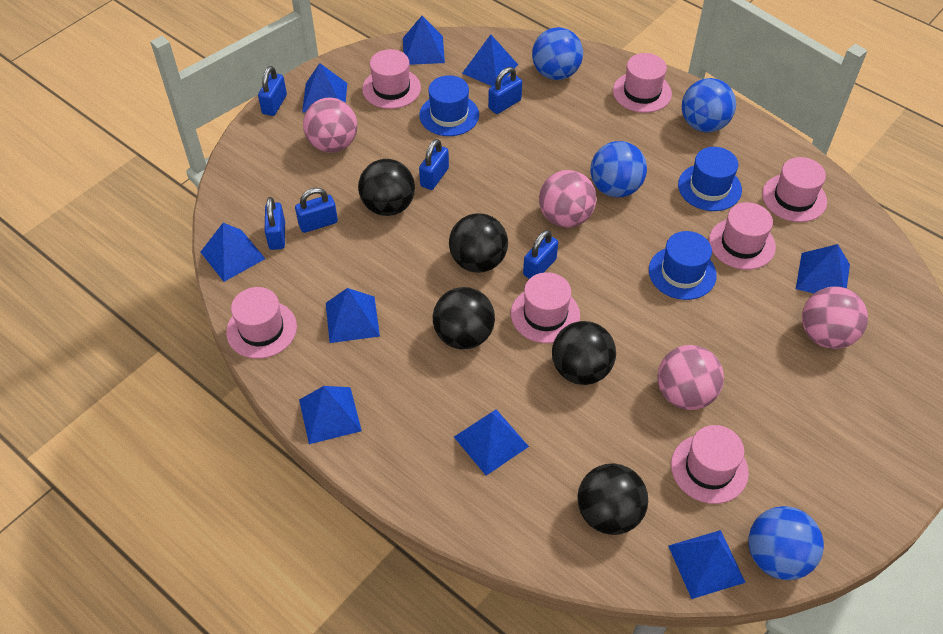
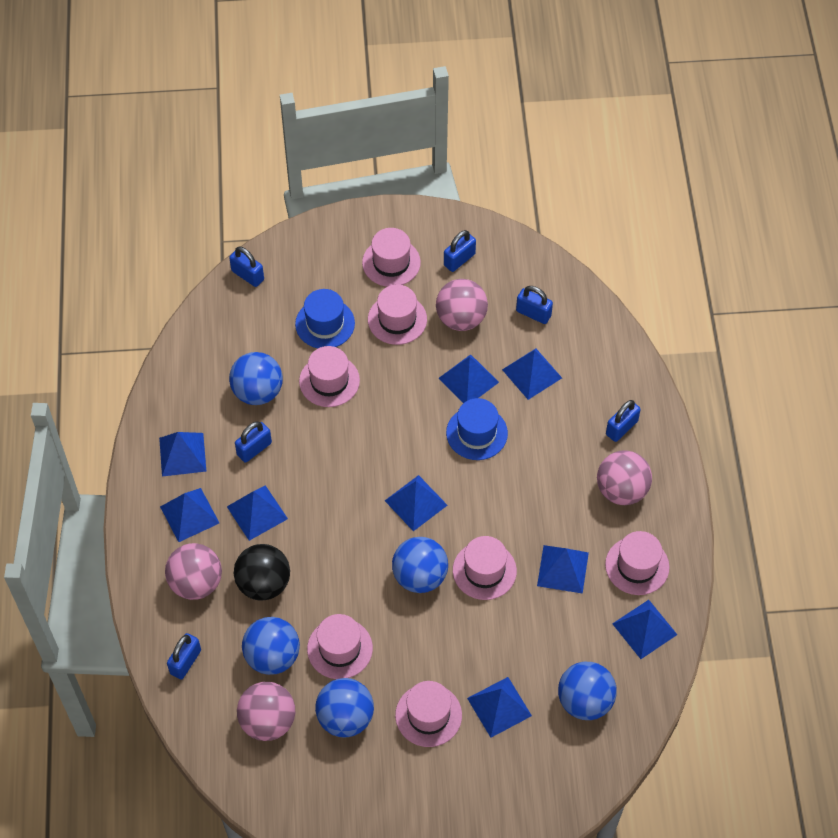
black ball: [358,159,415,216] [433,287,495,349] [449,213,508,273] [552,321,616,385] [577,463,648,535] = 5 -> [234,544,290,601] = 1
blue ball: [532,27,583,80] [590,141,647,197] [682,78,736,132] [748,506,824,580] = 4 -> [229,352,283,405] [242,617,300,675] [315,678,374,737] [392,537,448,593] [558,662,617,720] = 5
blue hat: [419,75,479,136] [649,231,717,300] [678,147,742,211] = 3 -> [295,289,355,348] [446,398,508,460] = 2

